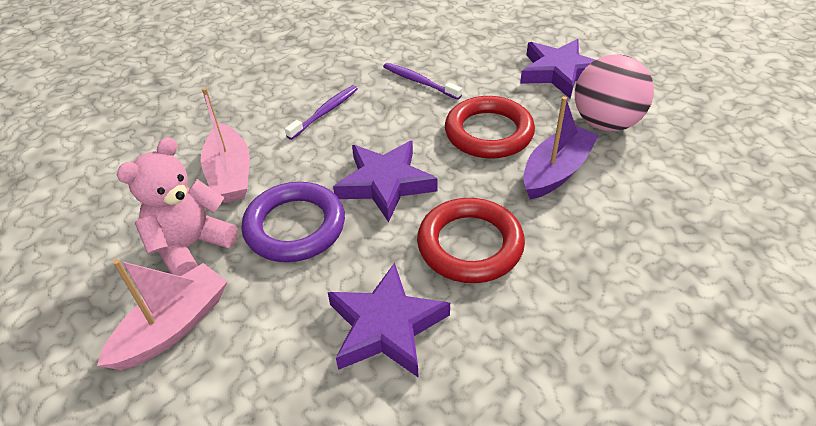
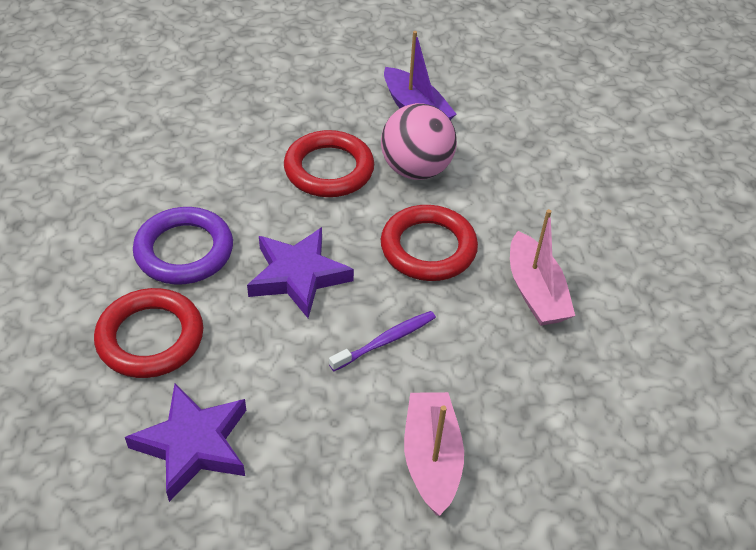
pink teddy bear: [117,137,238,276] = 1 -> none = 0
purple star: [328,263,450,378] [333,141,438,222] [520,39,595,98] = 3 -> [125,384,246,502] [247,227,354,318] = 2
purple toothbrush: [285,85,358,140] [383,63,462,100] = 2 -> [329,311,436,371] = 1
red ring: [417,198,525,283] [445,96,535,159] = 2 -> [94,288,203,378] [284,130,374,197] [381,205,478,281] = 3

